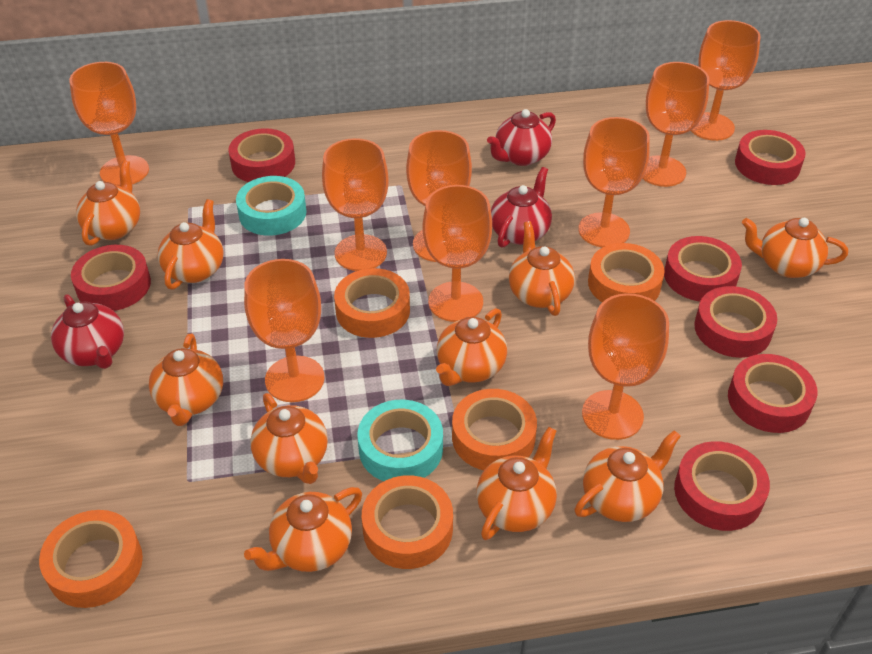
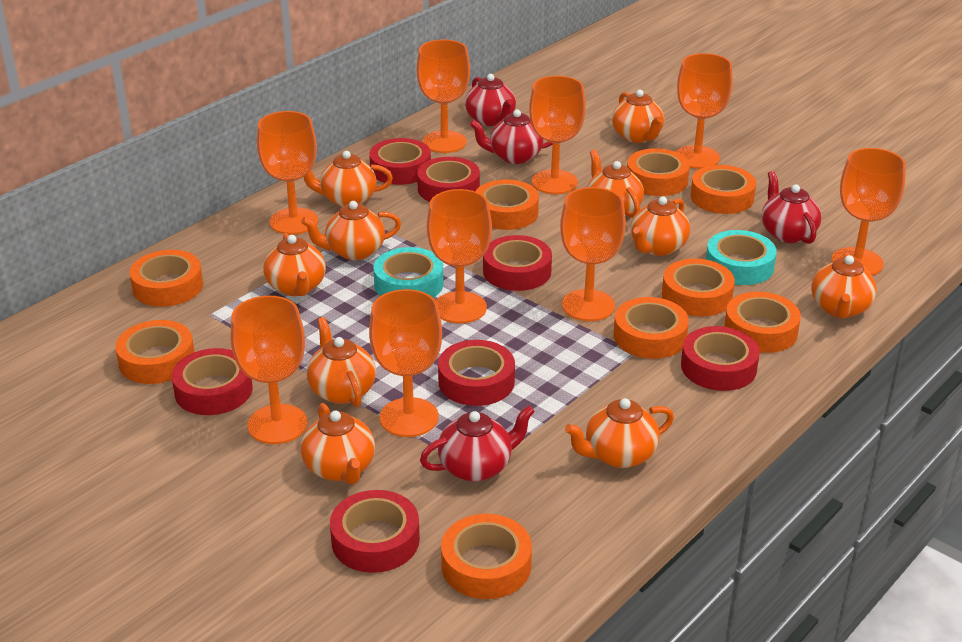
orange tape: [39,510,143,608] [334,268,410,338] [362,475,453,569] [452,389,537,470] [588,243,665,302] = 5 -> [115,320,194,384] [129,250,203,307] [441,514,532,599] [475,179,539,230] [613,297,689,359] [627,148,690,196] [662,259,735,316] [691,165,756,214] [724,292,801,353] = 9
red teapot: [51,294,124,369] [487,109,556,166] [491,167,552,248] = 3 -> [420,405,535,482] [465,74,516,126] [469,109,553,164] [762,171,822,244] = 4

